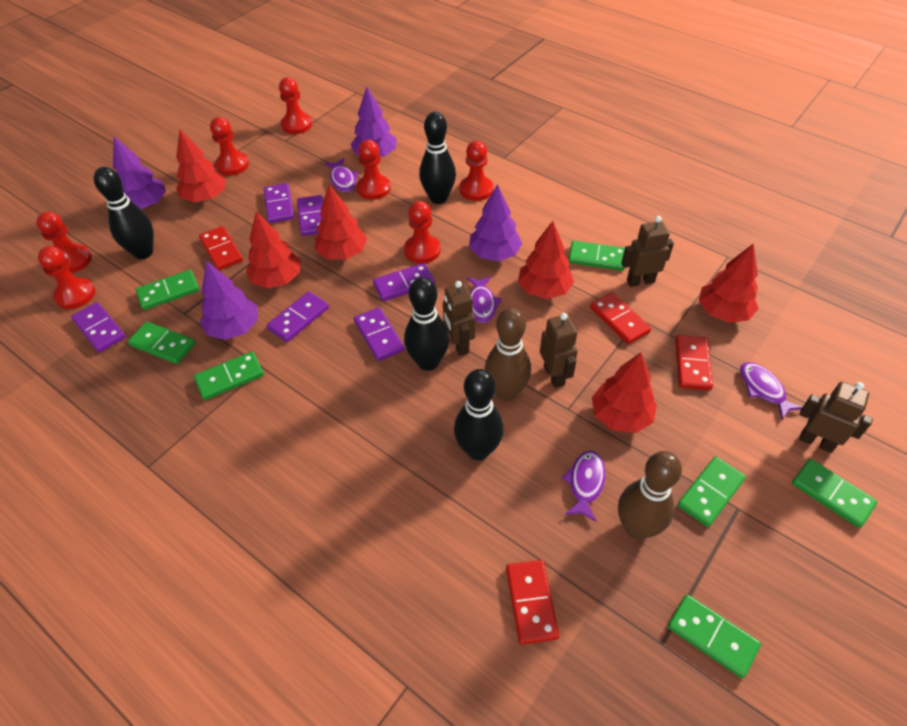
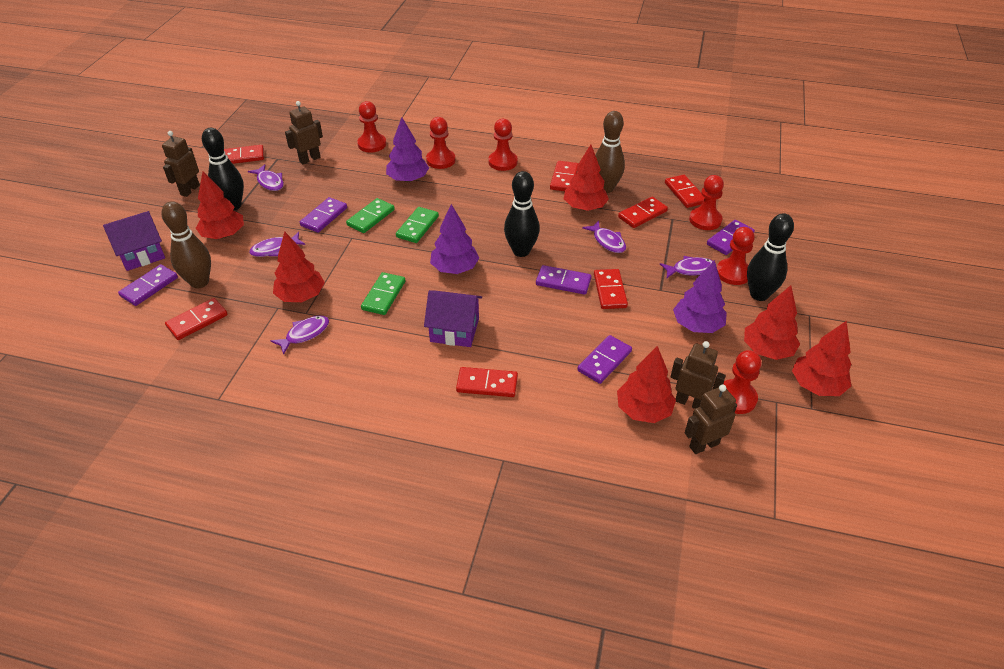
black bowling pin: [94,167,154,259] [404,277,449,371] [419,112,456,204] [454,369,504,460] = 4 -> [202,128,244,211] [504,171,540,257] [747,213,794,301] = 3
green domino: [128,322,195,364] [136,270,199,310] [194,352,264,400] [568,241,625,271] [668,594,761,678] [678,457,746,527] [792,459,877,528] = 7 -> [346,198,395,233] [361,272,405,315] [396,207,439,243] = 3
purple domino: [71,302,126,352] [264,183,294,223] [267,291,329,342] [297,195,323,236] [354,307,405,361] [373,263,435,301] = 6 -> [118,264,178,306] [300,197,347,233] [536,265,591,295] [577,335,632,384] [707,220,755,255] = 5
purple fish: [324,158,358,192] [467,276,502,323] [562,451,606,522] [740,362,802,420] = 4 -> [248,164,284,191] [249,232,305,257] [271,316,329,355] [582,220,626,253] [660,256,716,278] = 5
purple house: none = 0 -> [103,211,165,271] [424,290,482,347] = 2
purple tree: [113,137,166,209] [200,261,258,340] [350,87,397,157] [469,184,522,261] = 4 -> [386,117,429,182] [430,204,479,274] [673,260,727,333] = 3
red domino: [199,226,243,270] [506,560,559,644] [590,292,651,344] [675,335,713,390] = 4 -> [165,298,228,340] [224,145,264,164] [456,367,518,397] [550,161,578,191] [594,269,628,309] [618,197,668,228] [665,175,705,208] = 7
red pawn: [36,211,92,273] [38,246,96,309] [210,117,249,176] [279,77,312,134] [357,140,391,200] [404,201,441,264] [460,141,493,201] = 7 -> [357,101,386,152] [426,117,455,169] [488,119,518,171] [689,175,724,230] [717,227,755,285] [723,350,761,414] = 6

